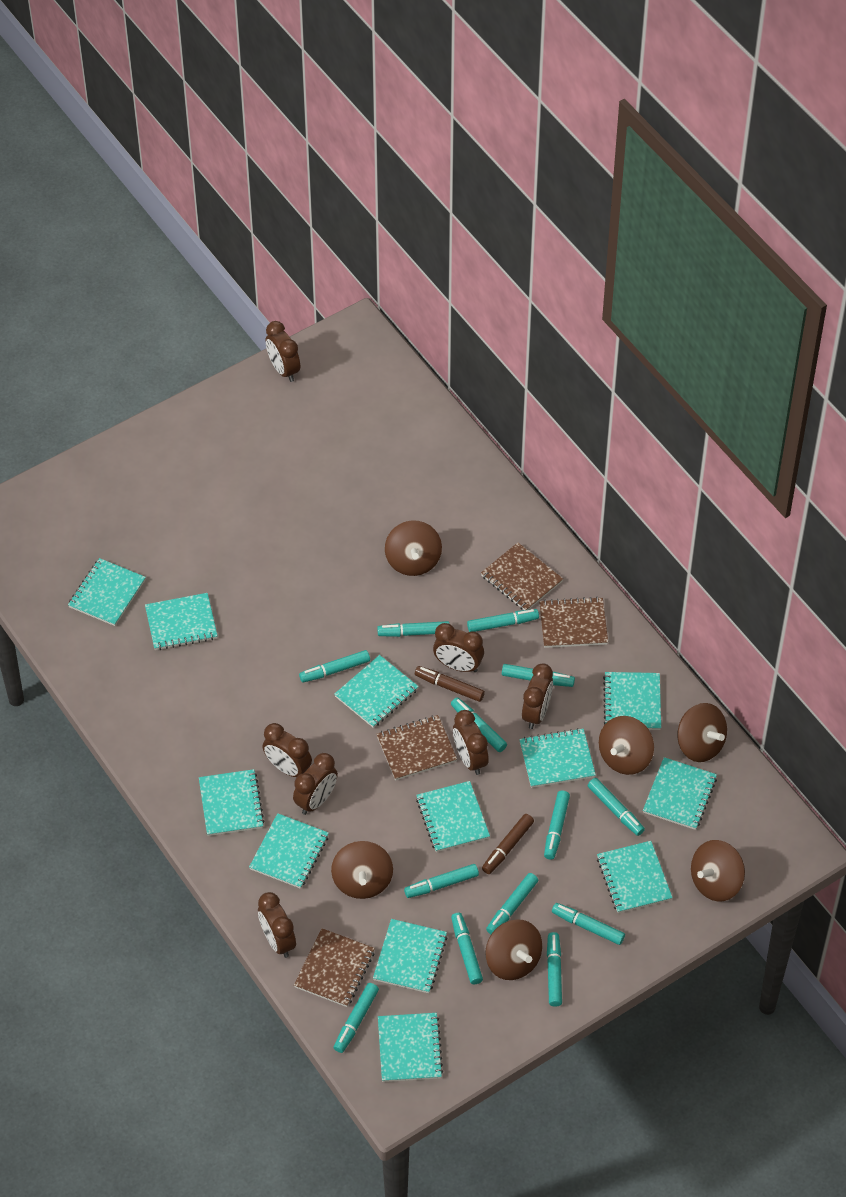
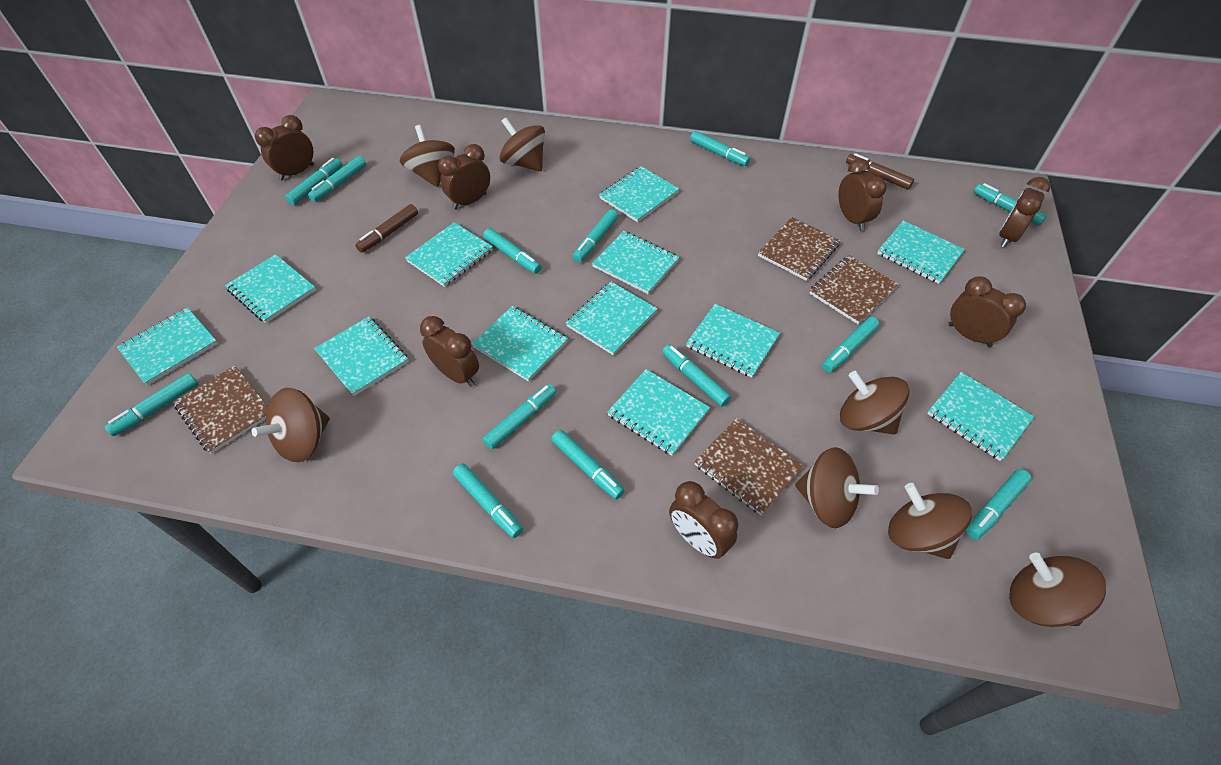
brown spinning top: [331,841,393,899] [385,521,442,576] [485,919,542,980] [599,716,654,775] [677,703,727,762] [691,840,745,902] = 6 -> [252,388,330,462] [400,125,455,187] [499,117,545,172] [795,447,879,528] [840,371,910,435] [888,483,972,559] [1009,553,1106,627] = 7

